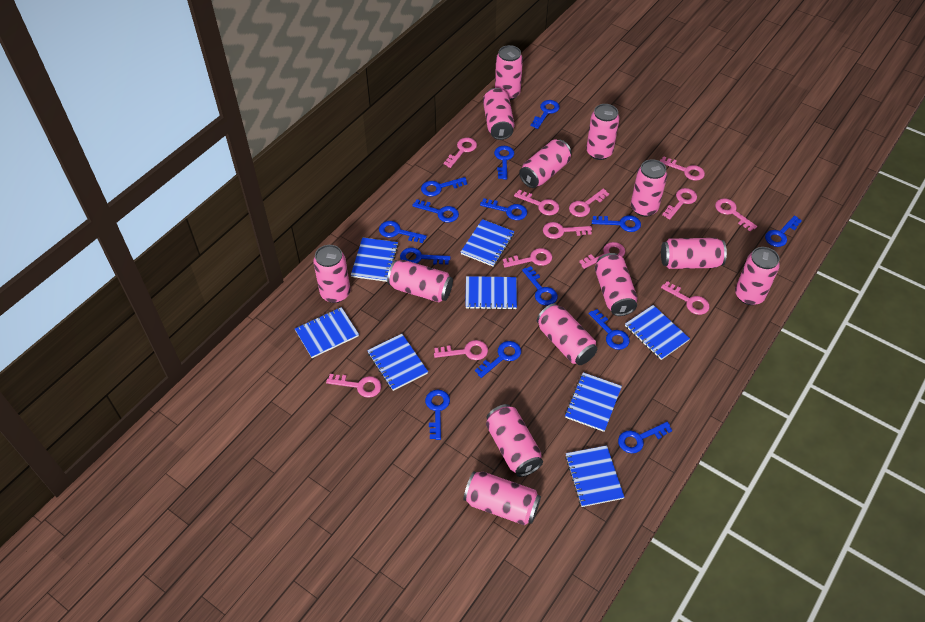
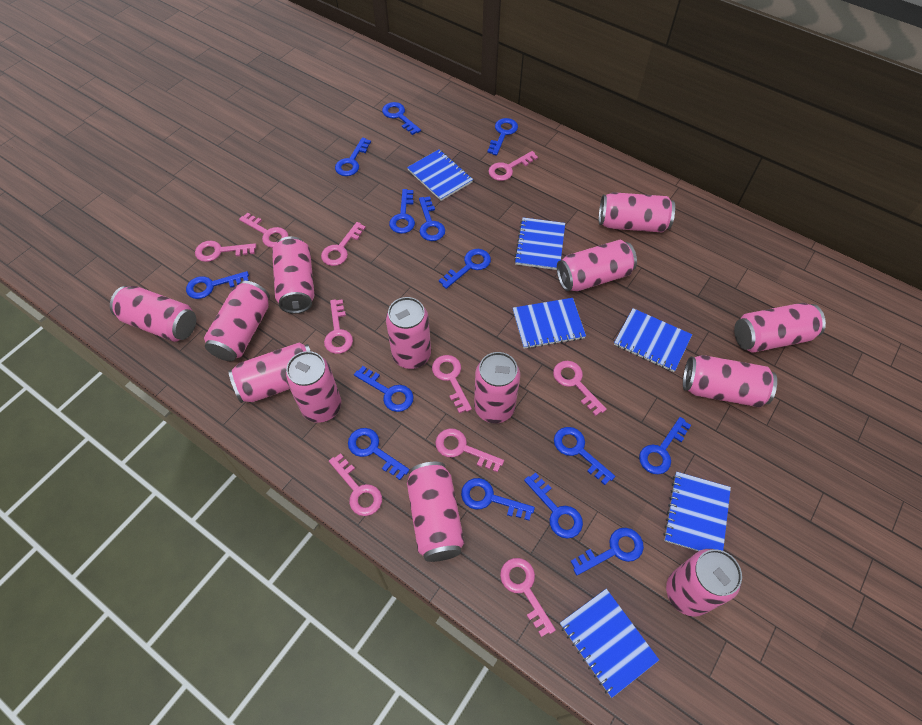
blue notebook: [295,307,359,358] [351,237,398,282] [367,334,428,391] [461,219,515,266] [465,276,517,310] [565,372,622,432] [565,445,624,507] [625,305,690,360] = 8 -> [407,149,473,201] [513,298,586,349] [514,217,565,270] [560,589,659,698] [614,308,692,372] [663,472,731,551] = 6
pink key: [326,374,381,398] [434,340,488,360] [444,138,477,168] [503,248,552,268] [514,190,559,215] [543,222,592,239] [569,189,609,217] [579,242,625,269] [660,156,705,181] [661,281,710,315] [662,188,697,220] [715,198,757,231] = 12 -> [195,241,256,262] [239,212,288,248] [321,222,366,266] [324,299,353,354] [329,453,382,516] [432,355,472,414] [435,428,504,472] [488,151,538,181] [500,558,556,637] [553,361,607,416] = 10

